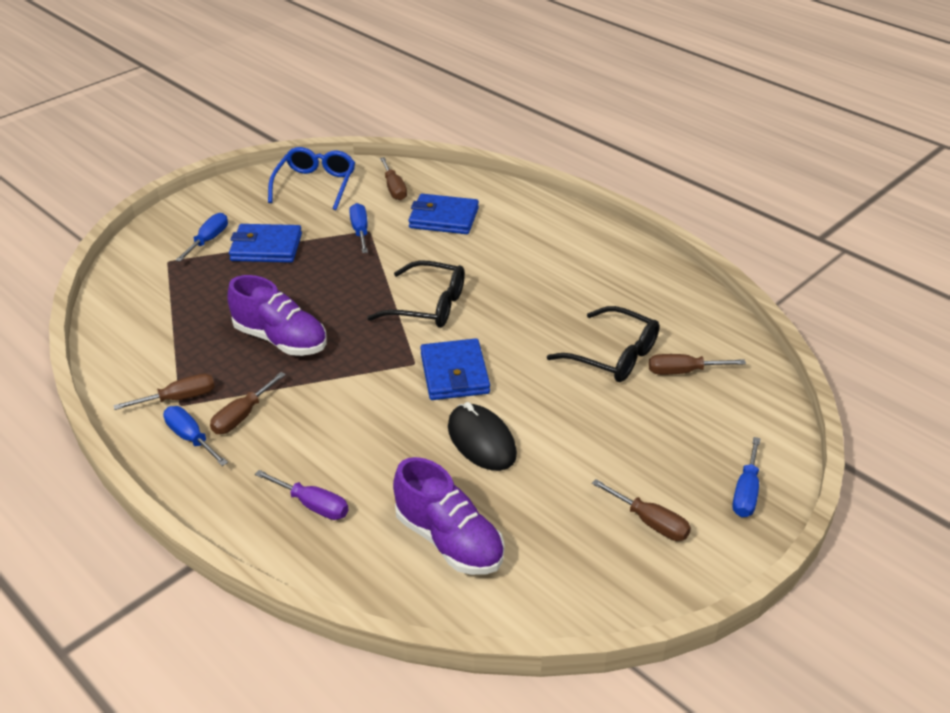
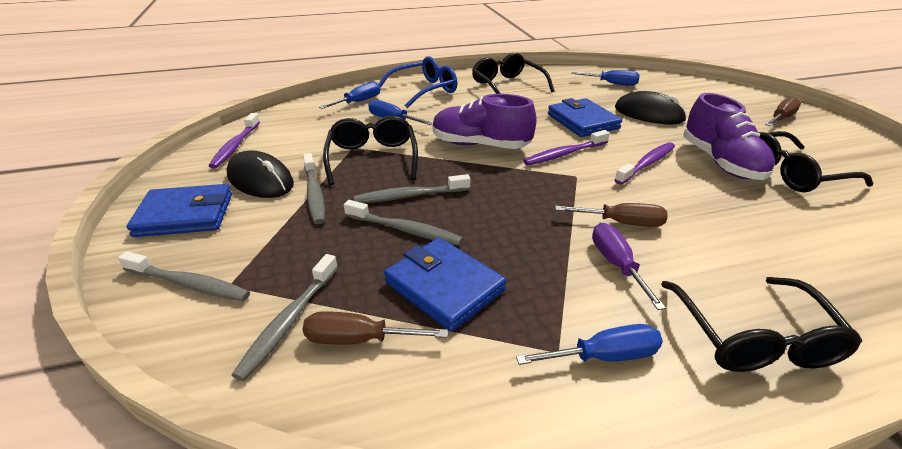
black glasses: [367,260,465,328] [547,306,659,382] = 2 -> [323,116,418,185] [472,53,554,94] [661,277,862,372] [759,131,873,192] = 4
black mouse: [448,402,517,471] = 1 -> [226,150,294,198] [615,91,687,124] = 2
brown screwdriver: [113,373,215,410] [210,372,286,434] [380,157,407,200] [592,479,691,541] [649,354,746,375] = 5 -> [303,311,448,345] [555,203,668,227] [765,97,801,126] = 3
grey toothbrush: none = 0 -> [118,251,250,301] [232,254,338,381] [303,153,325,224] [344,200,463,246] [354,174,470,203] = 5
purple toothbrush: none = 0 -> [209,113,260,169] [523,130,610,166] [615,142,675,185] = 3

